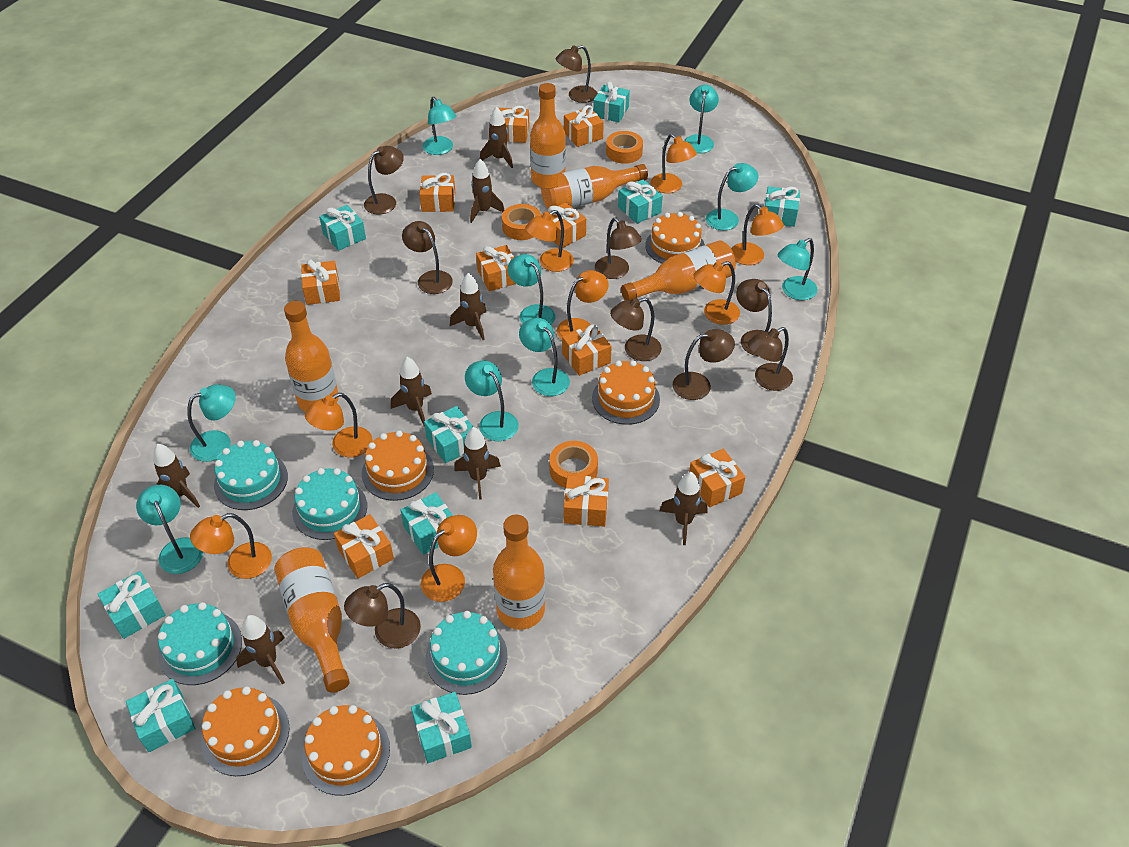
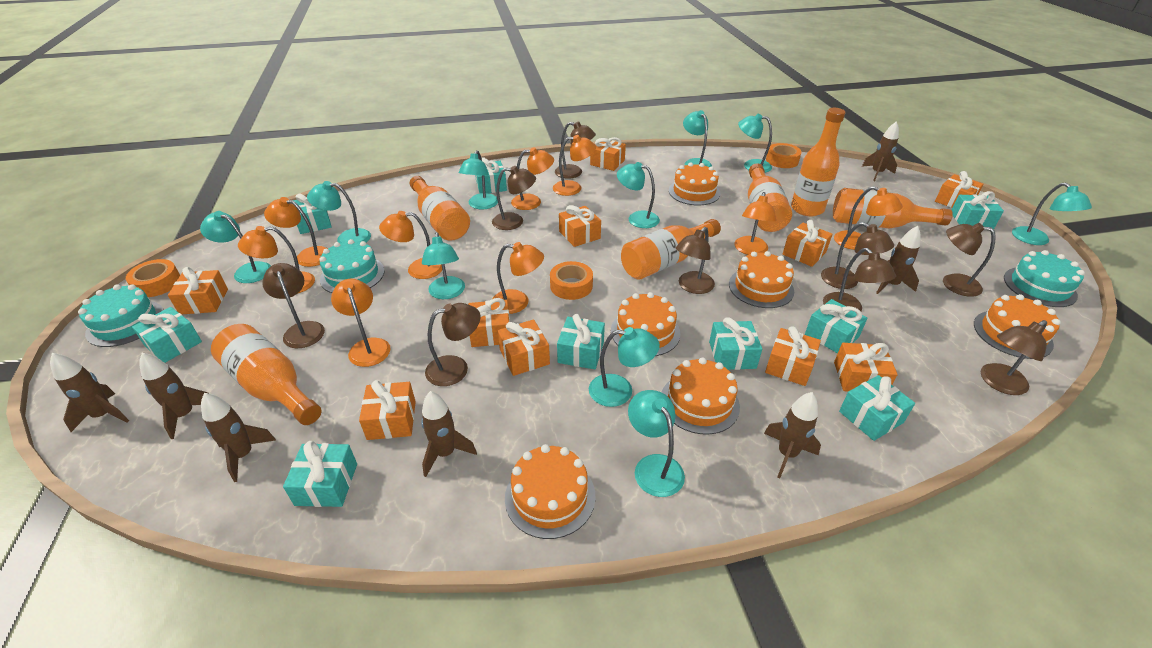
brown rocket: [153,444,200,508] [236,615,285,684] [391,357,432,426] [450,273,486,340] [454,427,501,500] [470,159,504,223] [480,106,513,168] [660,472,707,545] = 8 -> [50,353,129,432] [139,353,208,439] [201,393,276,482] [421,391,477,477] [764,392,821,478] [862,121,899,181] [876,226,921,294] = 7
orange cake: [201,686,290,776] [302,705,390,796] [362,430,434,501] [592,360,660,425] [645,212,705,264] = 5 -> [505,444,595,539] [611,292,680,356] [662,357,740,435] [669,163,721,205] [729,251,794,308] [974,294,1061,359] = 6
orange lamp: [190,513,272,579] [305,393,373,457] [421,515,477,602] [525,210,574,272] [557,270,609,340] [650,134,697,193] [693,261,740,325] [731,204,784,265] = 8 -> [238,226,315,293] [264,197,328,267] [331,279,390,367] [379,211,442,279] [492,242,544,314] [511,147,554,210] [553,135,596,196] [734,192,776,255] [834,186,903,250] = 9
turquoise cake: [158,602,242,685] [214,440,288,510] [293,468,367,540] [425,611,508,695] = 4 -> [78,284,164,347] [319,239,385,293] [1004,250,1085,307] = 3
turquoise lamp: [136,485,203,574] [187,385,236,462] [422,97,457,155] [465,361,519,441] [508,254,555,325] [519,318,570,396] [684,85,719,153] [706,163,759,230] [777,238,818,300] = 9 -> [200,211,271,283] [307,181,371,243] [422,232,465,299] [459,150,498,210] [589,327,660,407] [617,162,660,228] [628,390,685,497] [683,110,712,167] [738,114,772,173] [1012,183,1092,245] = 10

